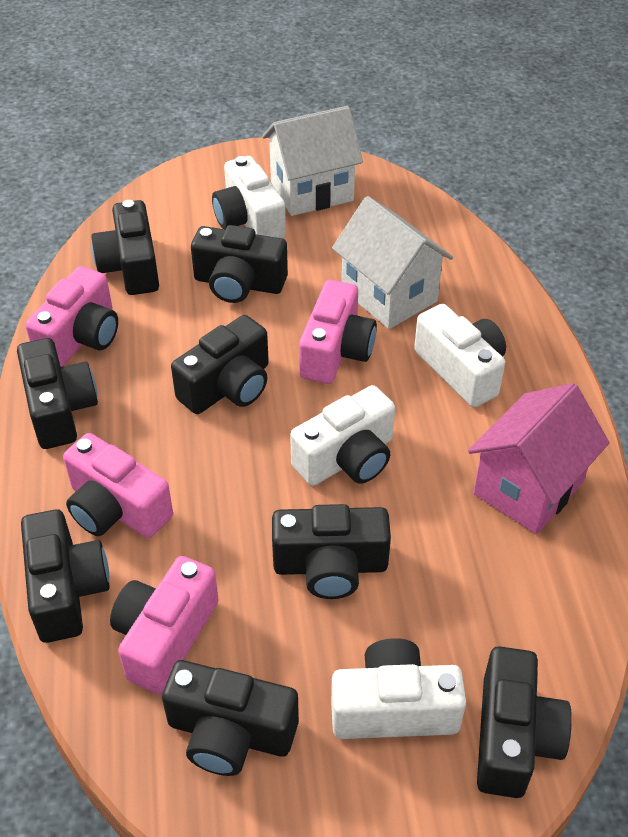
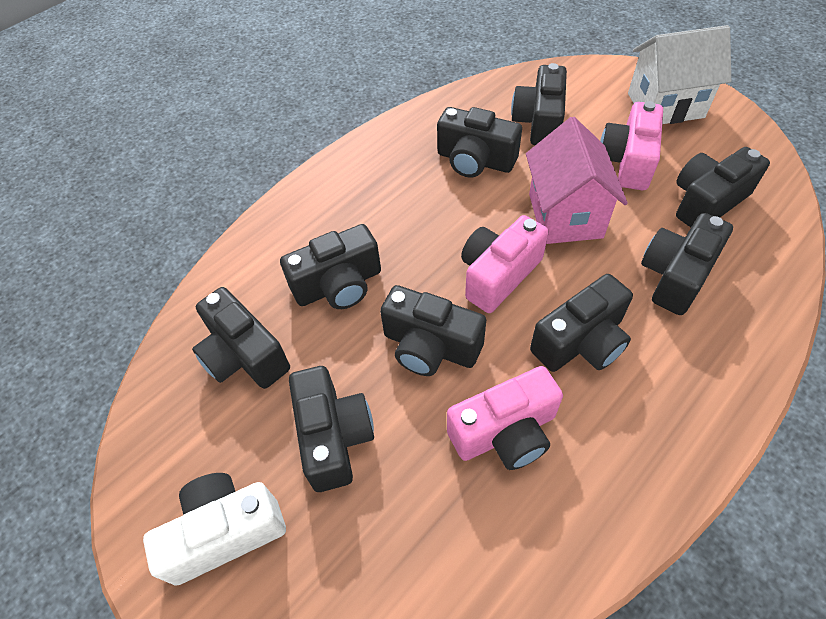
black camera: [17,338,98,449] [21,509,109,643] [91,200,159,295] [162,660,299,776] [171,315,269,414] [191,225,288,303] [272,504,391,599] [477,646,572,798] = 8 -> [192,287,290,389] [280,224,381,309] [289,366,374,492] [380,285,486,376] [437,107,522,178] [511,63,567,145] [530,274,633,372] [641,213,733,315] [676,147,770,227] = 9
pink camera: [25,266,118,367] [63,433,173,538] [110,556,219,694] [299,280,377,384] = 4 -> [447,366,563,470] [461,215,549,313] [600,101,663,190] = 3
white camera: [212,156,286,239] [290,385,395,486] [331,638,466,739] [414,304,506,407] = 4 -> [143,473,286,586] = 1
white house: [262,106,363,216] [332,196,453,329] = 2 -> [628,25,731,124] = 1

